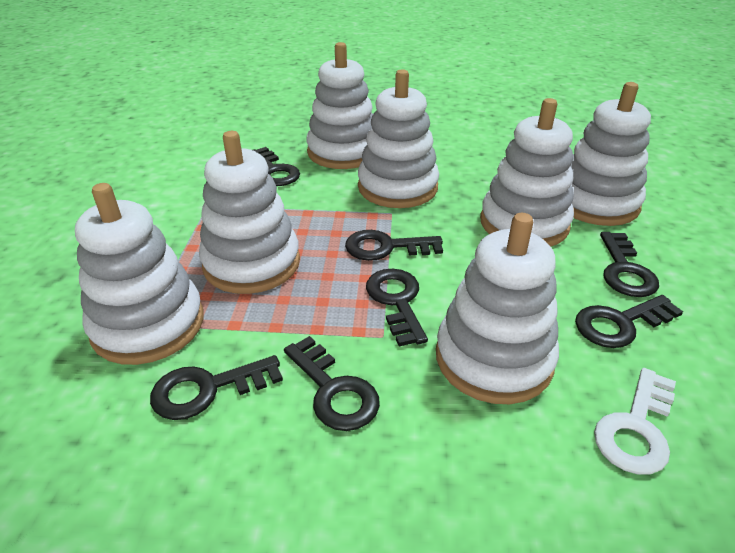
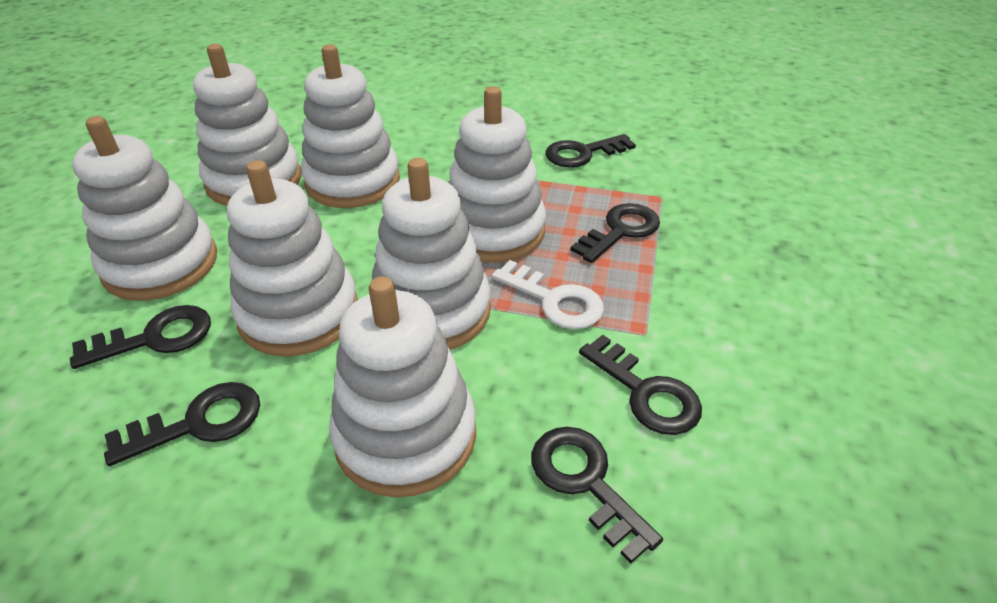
black key: [150,355,283,420] [253,147,300,186] [284,336,380,431] [345,230,443,261] [366,269,428,346] [575,295,683,348] [600,232,659,297] = 7 -> [70,305,211,369] [104,382,260,466] [531,427,663,564] [546,134,636,167] [570,203,660,263] [579,335,702,435] = 6

